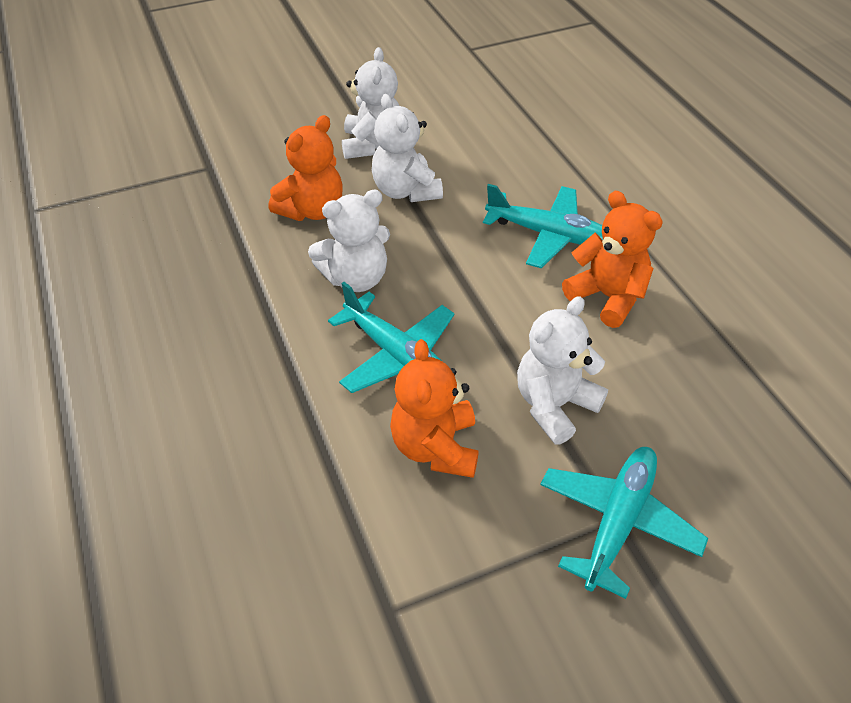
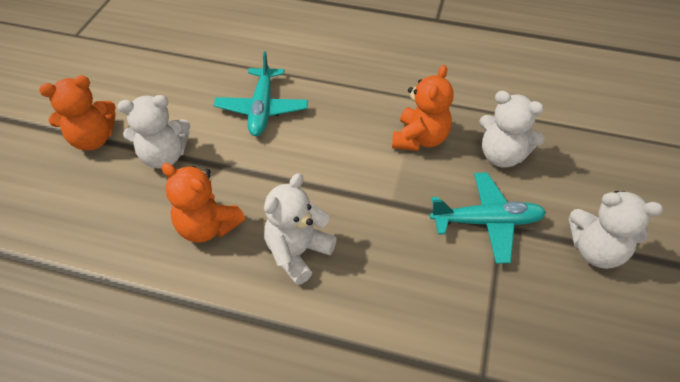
turquoise plane: [328,282,455,393] [483,184,603,268] [540,447,709,599] = 3 -> [213,52,308,136] [430,172,546,264] = 2

